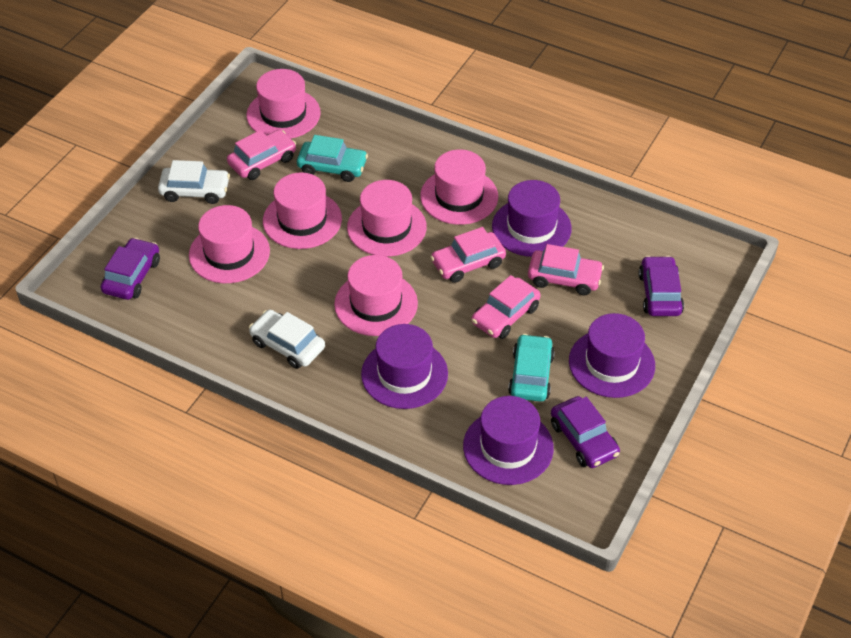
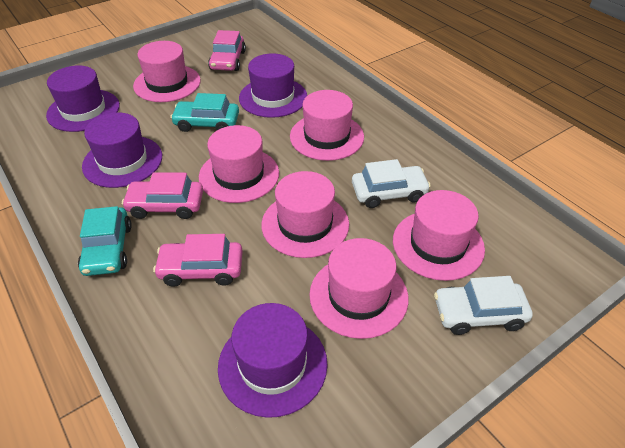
pink car: [227,130,296,180] [430,227,506,283] [471,275,541,339] [528,244,604,295] = 4 -> [122,172,203,219] [153,234,243,287] [208,30,246,71] = 3
purple car: [101,238,160,300] [551,396,620,468] [639,256,684,316] = 3 -> none = 0

